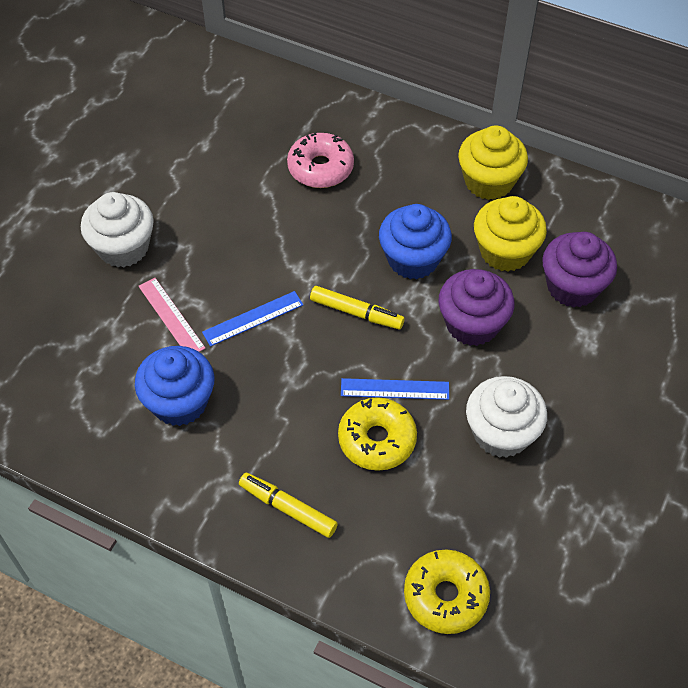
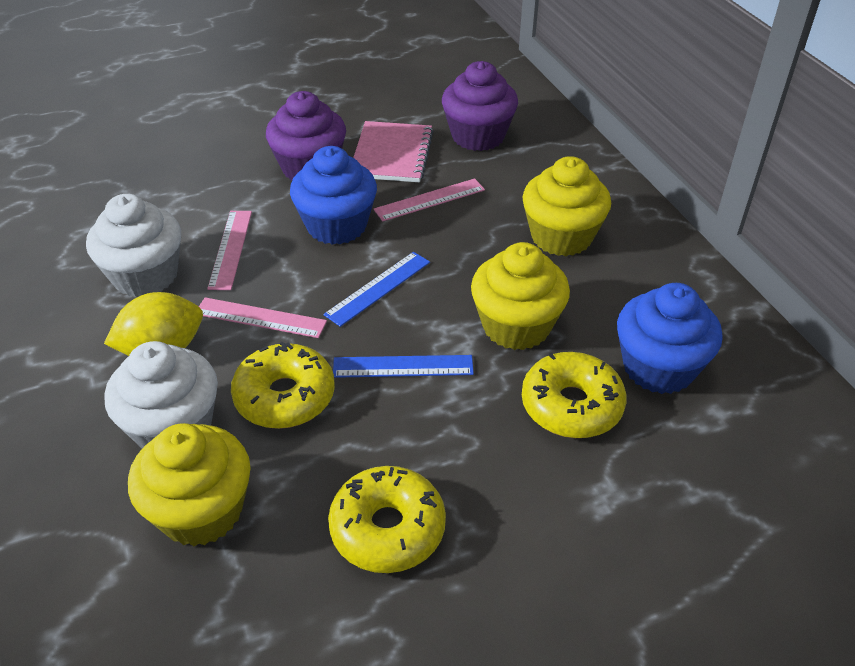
pink donut: [287,133,354,188] = 1 -> none = 0
pink notebook: none = 0 -> [353,121,434,182] = 1
pink ruler: [138,278,206,352] = 1 -> [199,297,327,338] [207,211,252,290] [374,178,485,222] = 3
yellow cupcake: [458,125,528,200] [474,196,547,272] = 2 -> [128,423,251,546] [471,242,570,350] [523,156,611,256] = 3
yellow donut: [338,397,417,471] [404,549,490,634] = 2 -> [231,342,335,429] [328,466,446,573] [522,352,626,438] = 3
yellow lemon: none = 0 -> [104,292,203,356] = 1
yellow marker: [239,473,338,538] [310,286,405,329] = 2 -> none = 0

